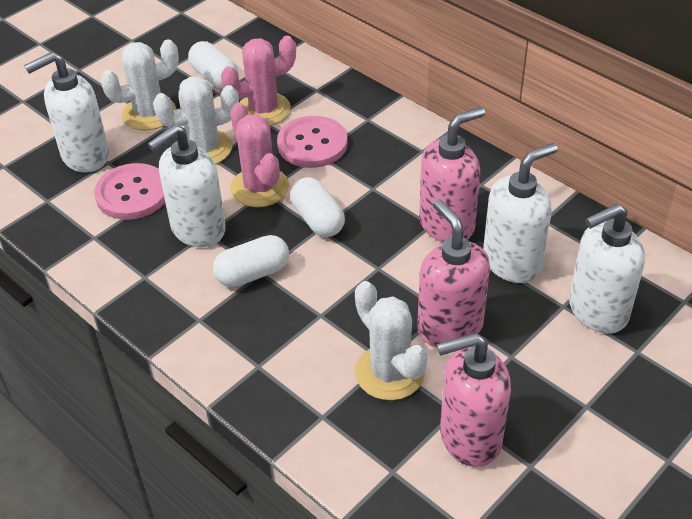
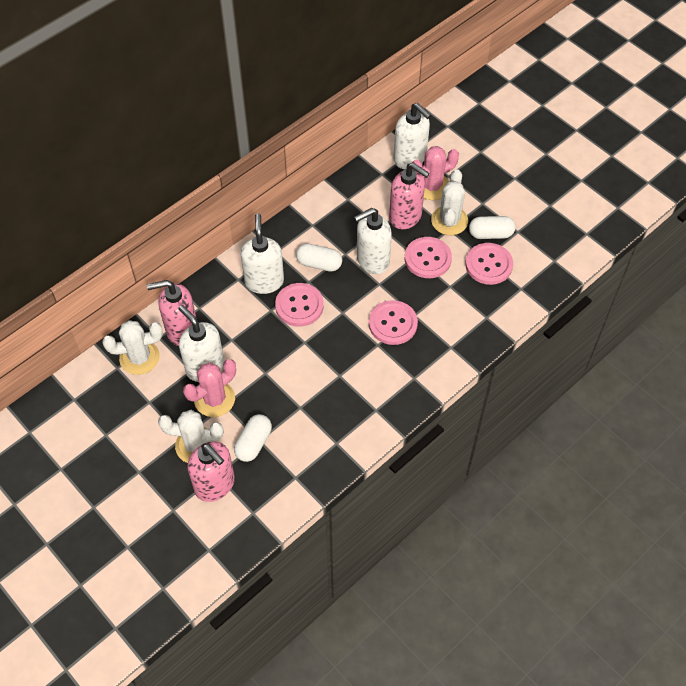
pink button: [94,163,165,220] [277,116,347,168] = 2 -> [275,283,324,327] [369,300,418,345] [405,237,452,278] [465,243,513,285] = 4

